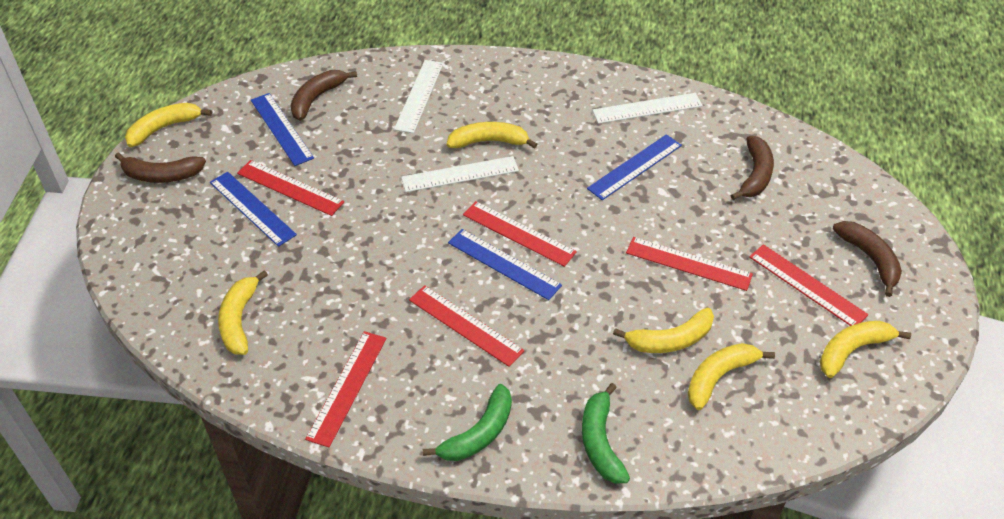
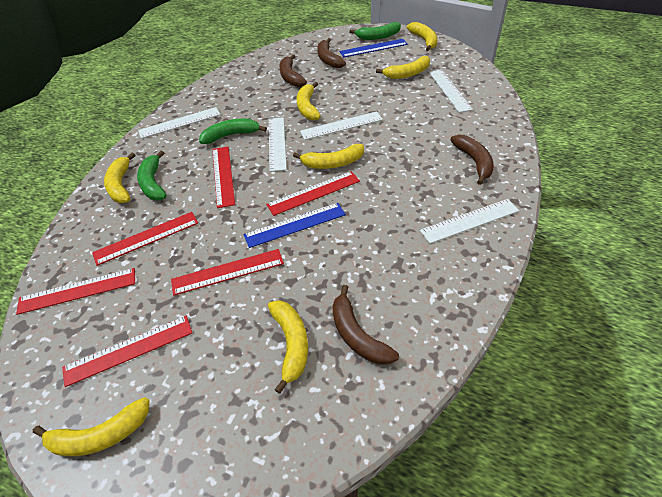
blue ruler: [210,172,297,247] [251,93,314,166] [448,229,562,300] [587,134,682,200] = 4 -> [244,203,346,248] [340,39,408,57] = 2
green banana: [423,384,512,461] [582,383,630,483] = 2 -> [137,151,167,200] [199,119,267,144] [349,22,401,40] = 3
white ruler: [394,60,443,133] [401,156,519,192] [592,93,703,124] = 3 -> [138,107,220,139] [269,117,287,172] [300,111,383,140] [420,199,520,244] [429,70,473,113] = 5
yellow banana: [125,103,212,147] [218,270,268,355] [447,122,538,149] [613,308,714,353] [688,343,775,410] [820,321,911,378] = 6 -> [33,397,150,456] [104,153,135,203] [268,300,308,394] [293,144,364,169] [297,82,321,120] [376,56,430,79] [407,22,437,51] = 7

